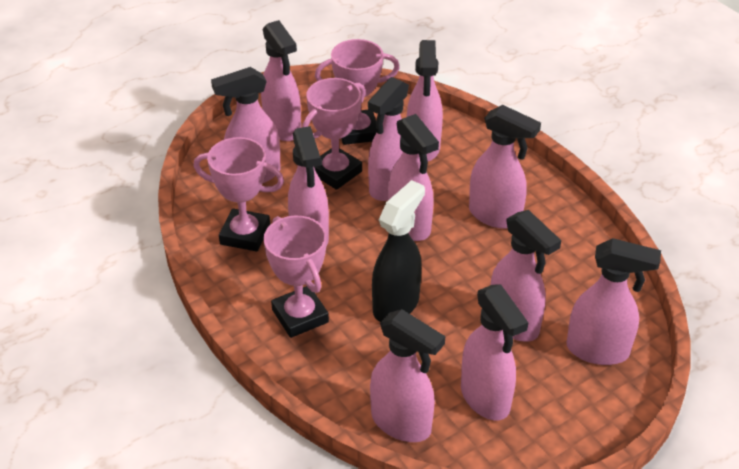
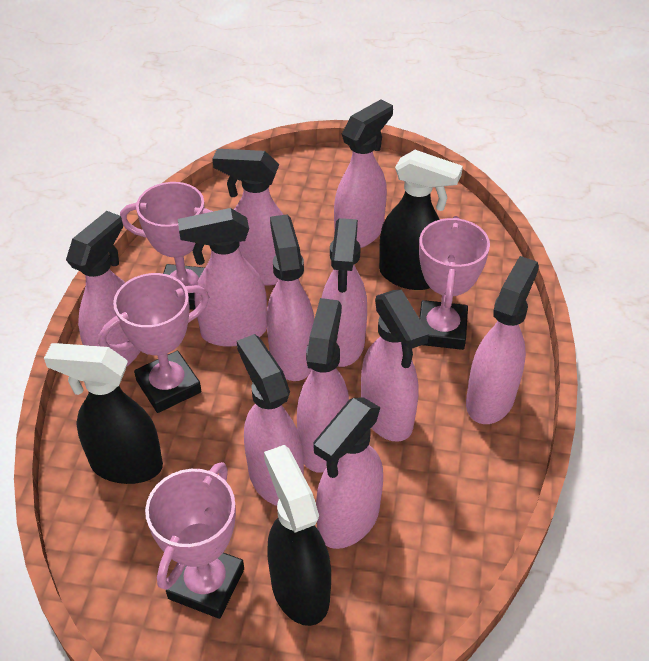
black spray bottle: [372,180,425,322] = 1 -> [44,343,163,484] [264,445,331,626] [379,150,463,290] = 3

